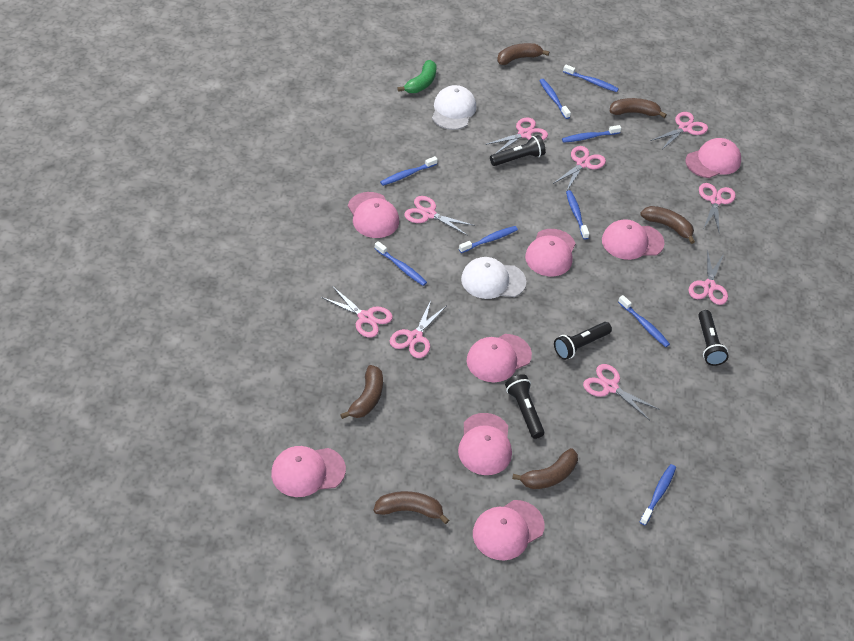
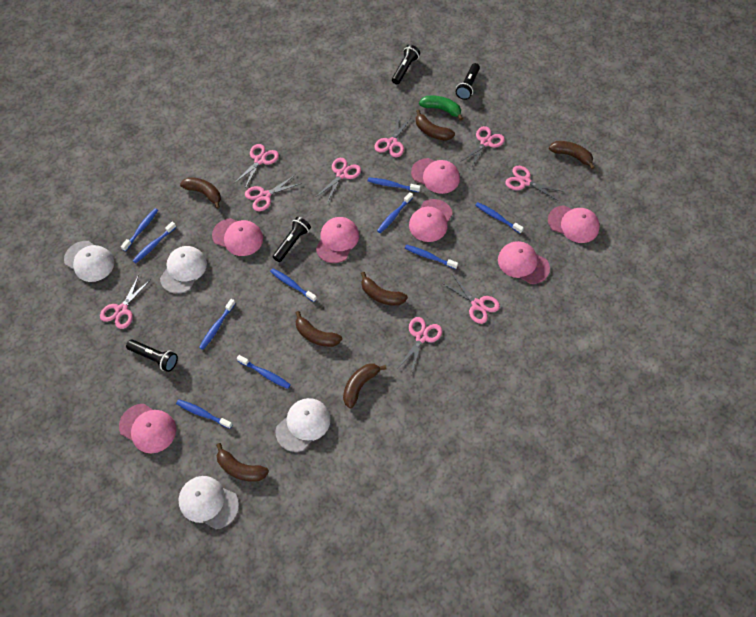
blue toothbrush: [374,241,427,286] [380,156,438,186] [459,226,518,253] [539,79,571,119] [562,125,621,143] [563,65,619,92] [566,190,589,240] [618,295,670,347] [640,464,676,525] = 9 -> [121,208,158,251] [133,222,176,263] [176,399,233,429] [199,299,236,350] [237,355,291,389] [270,268,317,302] [368,178,421,192] [377,192,413,233] [405,245,458,269] [475,202,524,234] = 10
brown banana: [340,365,383,419] [374,491,449,524] [497,43,549,65] [512,448,578,489] [610,98,667,118] [640,206,695,244] = 6 -> [180,177,221,209] [216,443,269,482] [295,311,342,347] [343,364,386,408] [361,272,408,306] [416,110,455,141] [549,141,595,169] = 7
pink cap: [271,446,346,497] [348,192,399,238] [458,413,512,475] [467,334,532,382] [473,500,544,560] [525,229,576,276] [602,219,664,260] [685,138,741,178] = 8 -> [119,404,176,453] [212,218,263,256] [316,217,359,263] [409,199,453,242] [411,158,460,194] [498,241,550,284] [548,205,600,243] = 7
white cap: [432,85,476,130] [461,257,526,299] = 2 -> [64,241,114,282] [160,246,207,294] [178,476,239,529] [275,398,331,452] = 4

